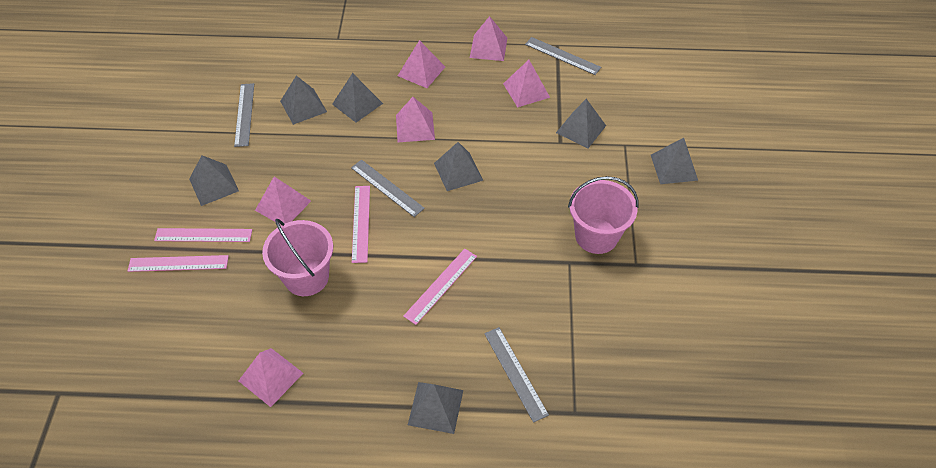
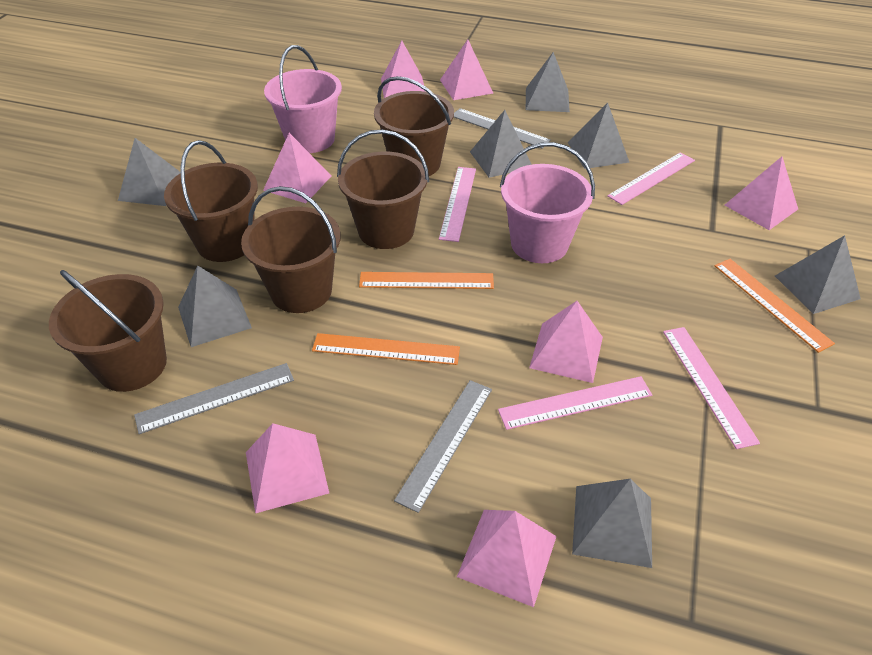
brown bucket: none = 0 -> [49,270,167,392] [164,140,258,262] [241,186,341,313] [337,129,429,249] [374,76,454,176] = 5
grey ruler: [234,83,254,147] [351,160,425,217] [484,327,549,423] [525,37,601,75] = 4 -> [134,363,294,434] [394,380,492,513] [454,108,551,149] = 3
orange ruler: none = 0 -> [312,333,460,365] [359,272,494,289] [715,259,835,353] = 3
pink pyramid: [238,348,303,407] [255,177,311,225] [396,97,435,142] [398,40,445,88] [470,16,507,61] [503,60,550,107] = 6 -> [246,423,329,513] [263,133,331,203] [381,41,426,98] [440,40,494,100] [457,510,557,607] [529,301,603,383] [725,157,798,230] = 7

